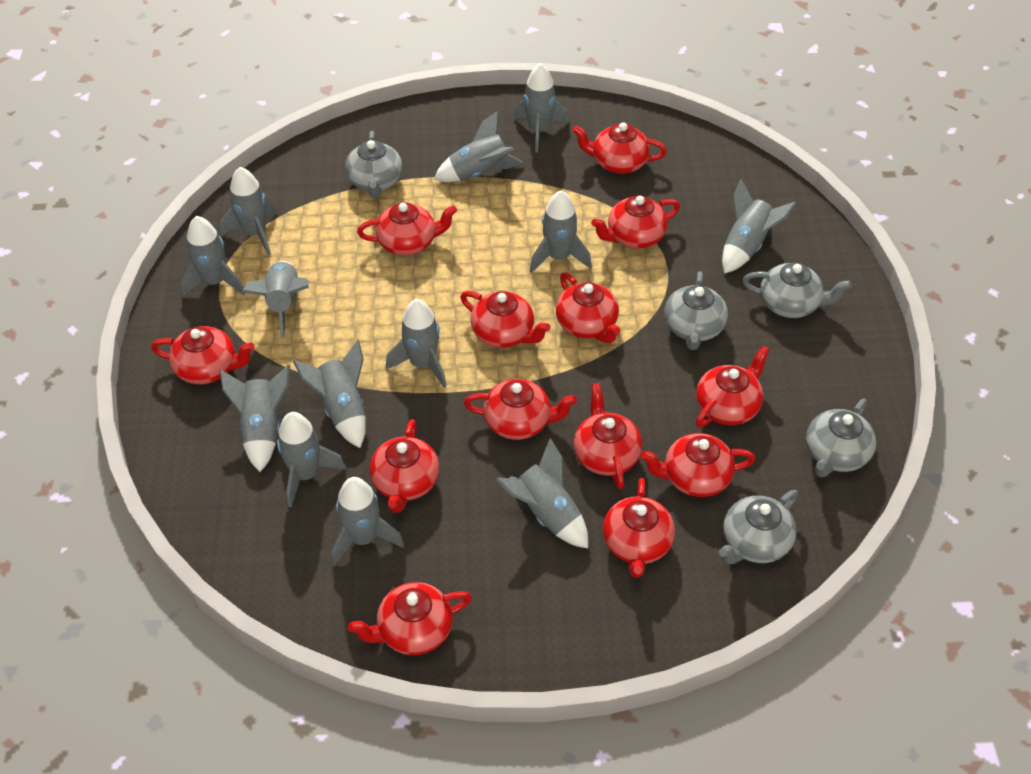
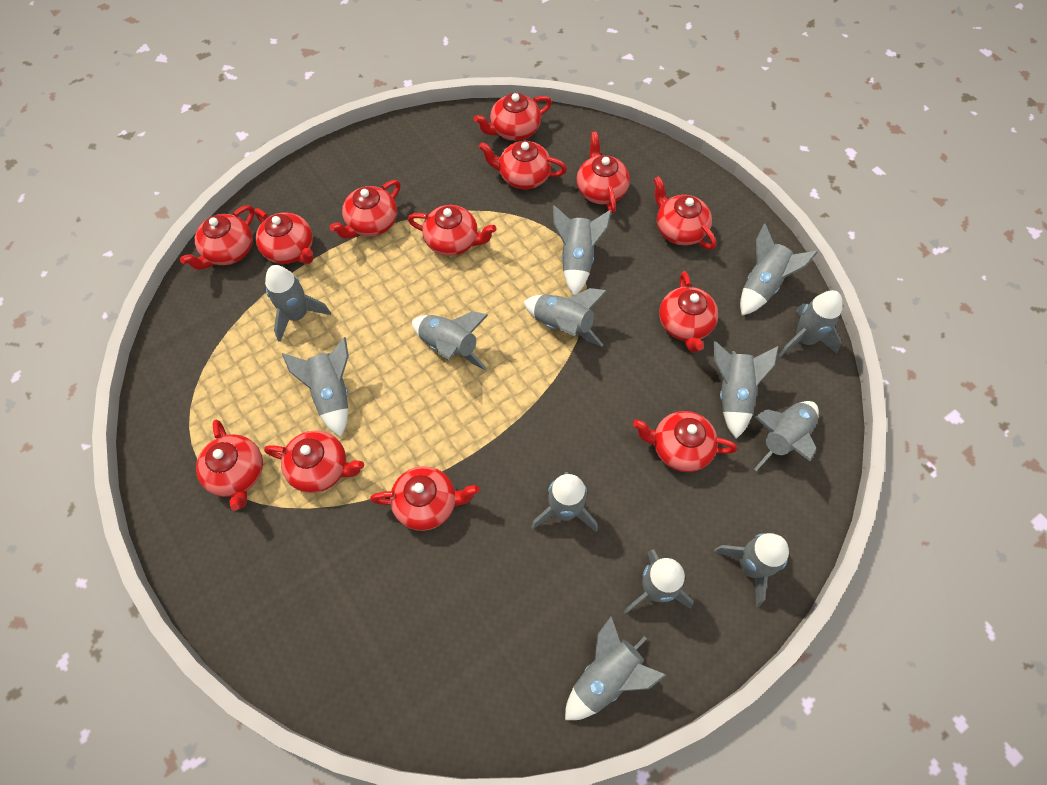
grey teapot: [345,131,403,198] [664,271,728,350] [719,490,798,564] [742,263,852,318] [806,399,876,477] = 5 -> none = 0

